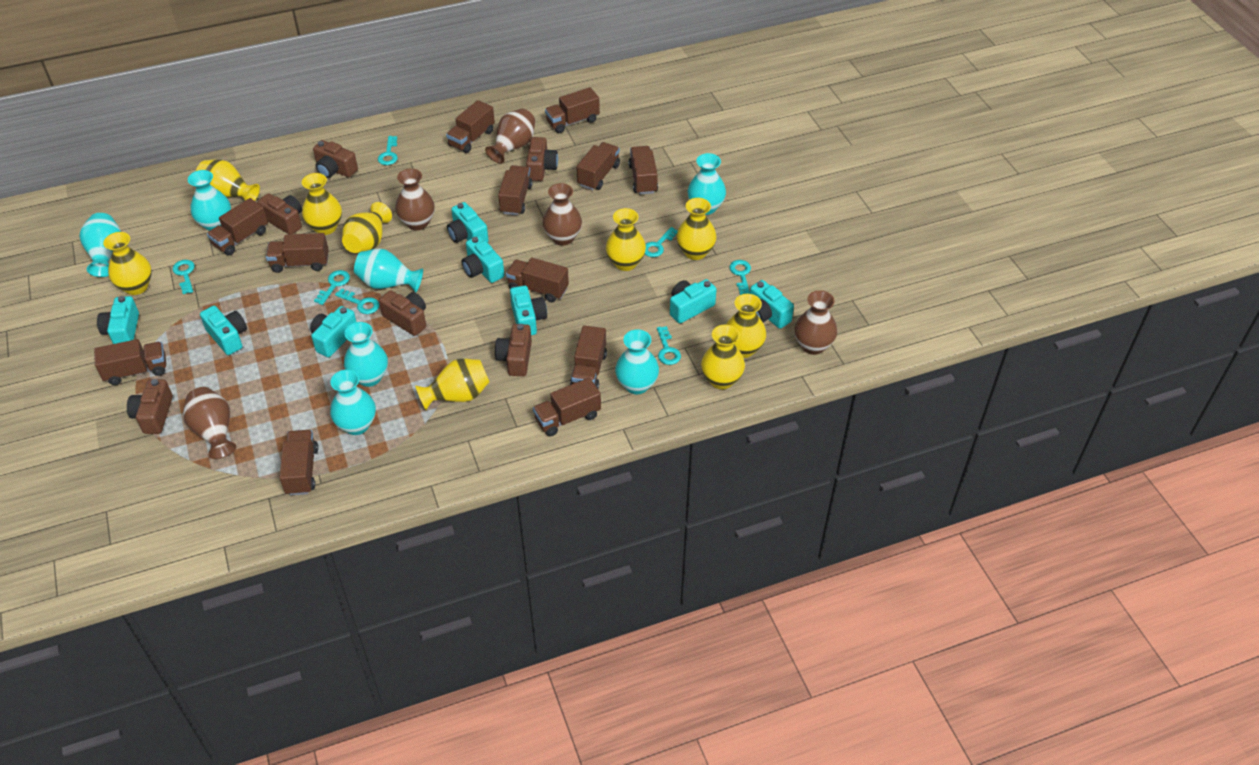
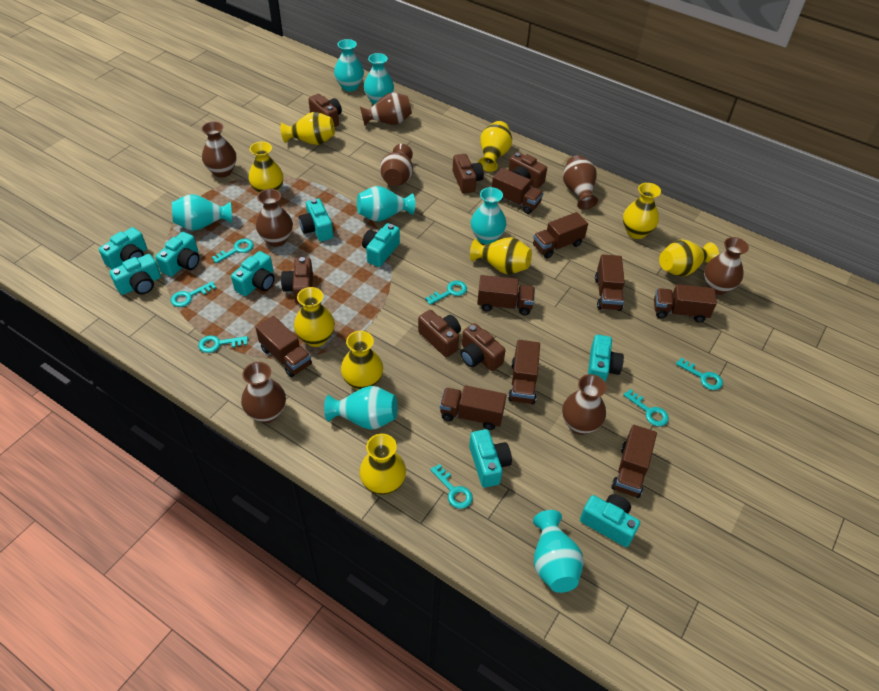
brown truck: [94,339,166,385] [207,198,268,255] [266,233,329,273] [279,430,318,496] [446,100,495,153] [498,165,532,215] [506,257,569,302] [533,378,601,436] [545,87,600,133] [570,325,607,389] [576,142,620,190] [628,146,658,194] = 12 -> [255,316,312,377] [440,385,507,430] [477,275,535,315] [492,168,544,214] [508,340,540,404] [533,212,588,259] [595,254,625,311] [611,425,657,498] [654,284,717,323] = 9
brown vase: [183,387,236,459] [395,169,435,230] [485,108,535,164] [543,183,582,245] [795,290,837,355] = 5 -> [201,121,236,178] [241,362,286,423] [256,189,293,247] [360,92,412,125] [380,144,413,186] [562,374,607,435] [563,155,598,209] [704,237,749,295] = 8
turquoise camera: [97,296,139,344] [200,306,247,355] [310,306,356,357] [447,202,489,243] [462,236,504,283] [510,286,547,335] [670,279,717,323] [750,280,794,329] = 8 -> [99,227,147,269] [110,254,161,295] [155,232,200,277] [231,251,275,296] [299,198,333,241] [362,223,400,267] [469,429,512,488] [580,494,640,547] [588,335,624,382] = 9

